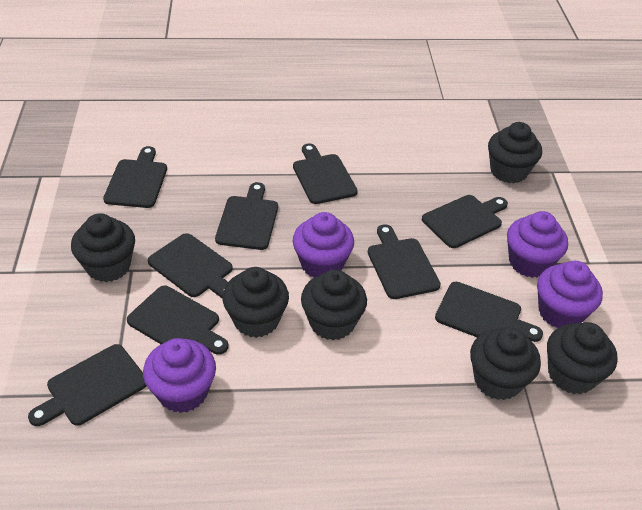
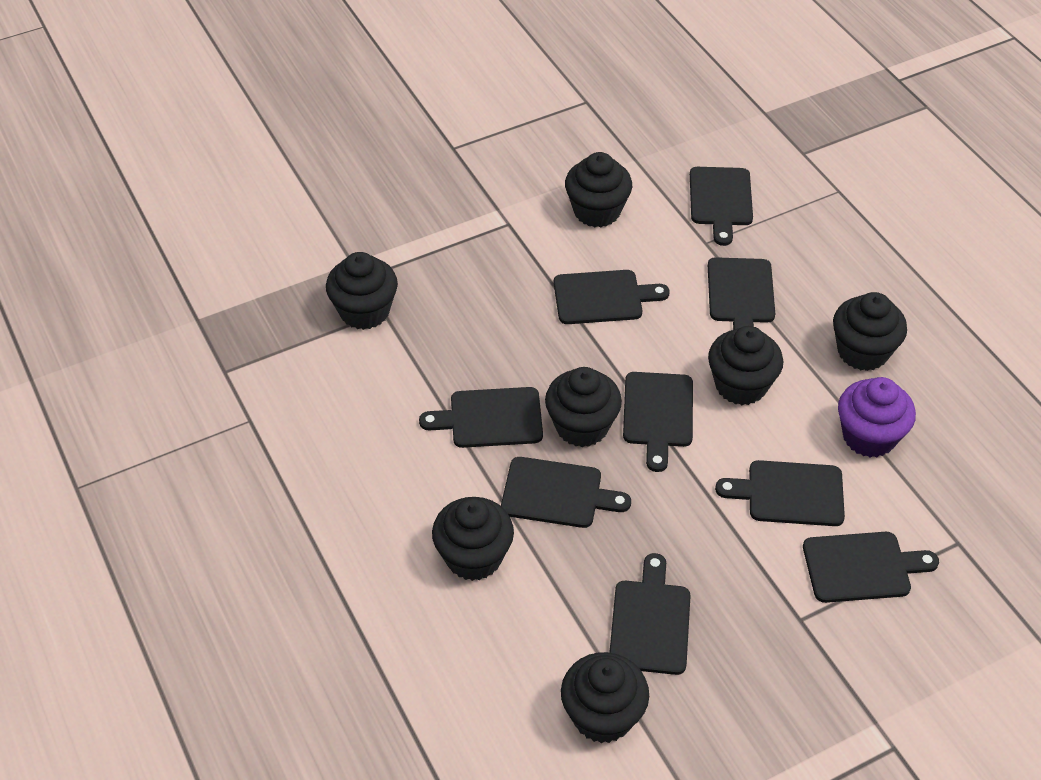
black cupcake: [71,213,135,282] [222,267,289,338] [301,270,367,340] [470,327,541,400] [488,122,542,183] [547,322,617,394] = 6 -> [326,252,398,330] [432,497,514,581] [545,367,622,447] [561,652,649,743] [565,152,632,228] [708,326,783,405] [833,292,907,371] = 7
purple cupcake: [143,338,216,413] [293,212,354,277] [507,211,568,278] [537,261,603,328] = 4 -> [838,377,916,457] = 1

